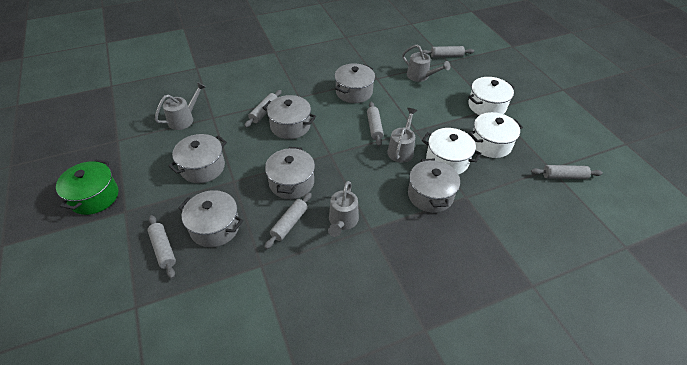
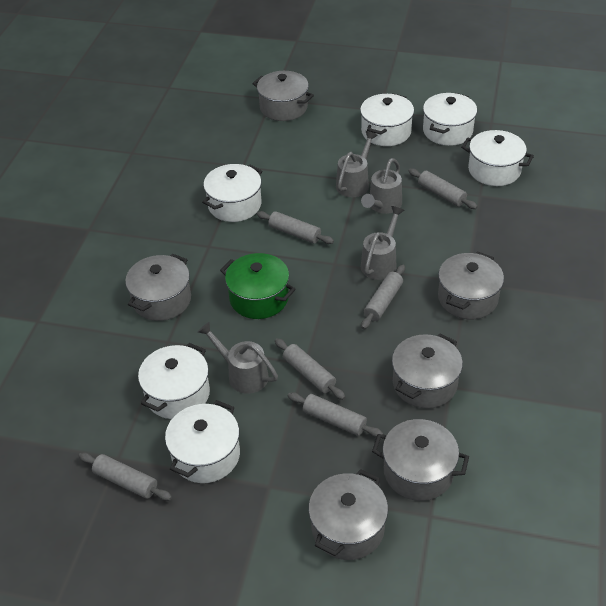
white pot: [422,128,481,174] [468,77,515,115] [469,112,523,158] = 3 -> [138,343,210,419] [165,400,240,483] [202,164,262,222] [360,93,414,146] [423,93,477,146] [461,130,534,186] = 6

